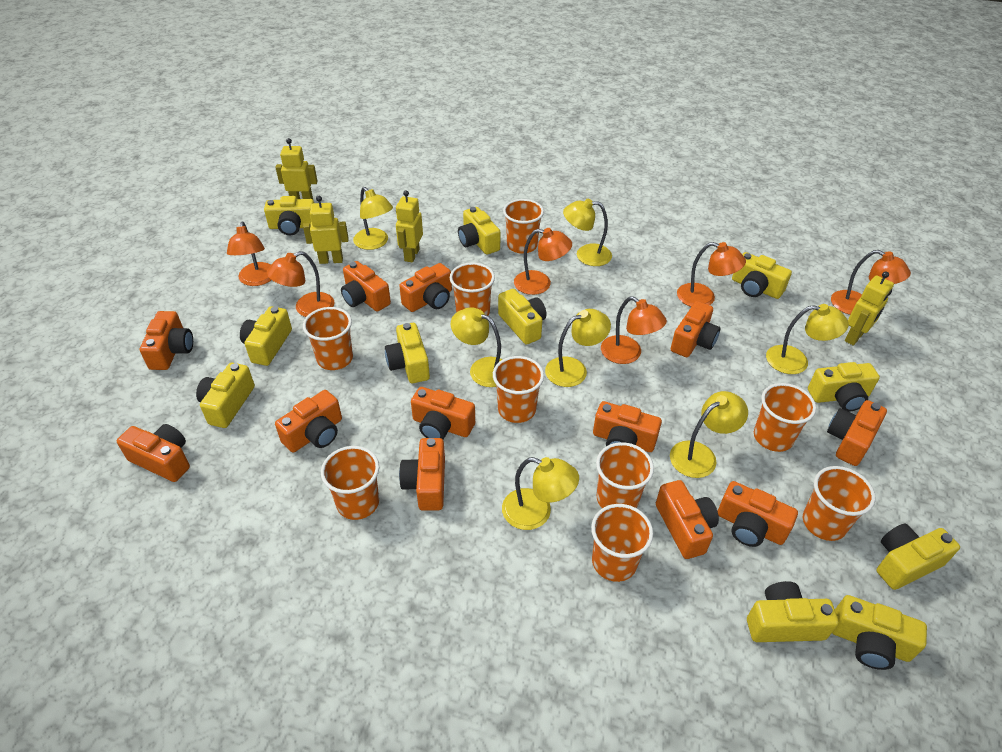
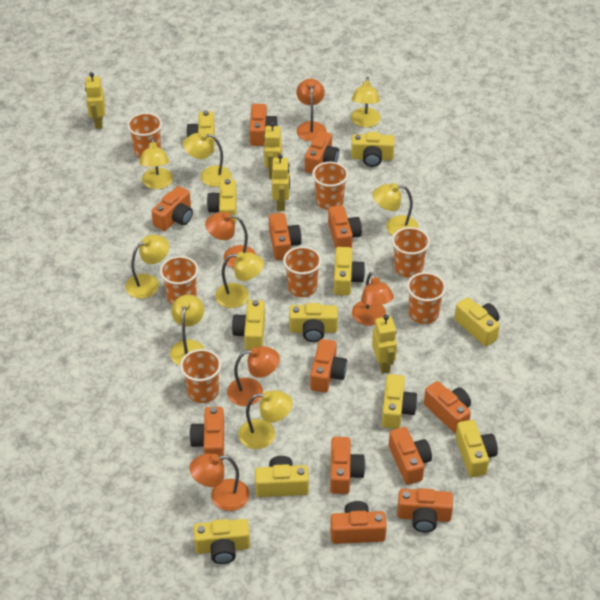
orange cup: [303,307,353,370] [321,446,379,520] [450,262,495,316] [493,356,544,423] [503,199,544,254] [591,504,653,582] [596,442,654,508] [754,383,816,452] [803,466,875,541] = 9 -> [127,113,162,158] [160,256,199,305] [180,349,221,403] [283,246,322,297] [312,162,348,210] [392,227,430,277] [407,272,446,324] = 7
orange lamp: [227,221,271,286] [267,251,335,317] [514,228,572,295] [601,296,667,364] [677,242,746,307] [831,250,911,315] = 6 -> [189,453,250,511] [205,212,256,268] [227,346,280,406] [296,79,327,141] [352,272,394,326] = 5
yellow lamp: [353,187,393,250] [451,307,503,387] [502,457,579,530] [545,309,611,387] [563,199,612,266] [670,391,748,478] [766,304,849,374] = 7 -> [125,235,169,299] [139,138,173,189] [170,295,204,366] [183,132,232,187] [215,252,264,308] [238,390,293,449] [351,77,381,127] [373,183,418,236] = 8

